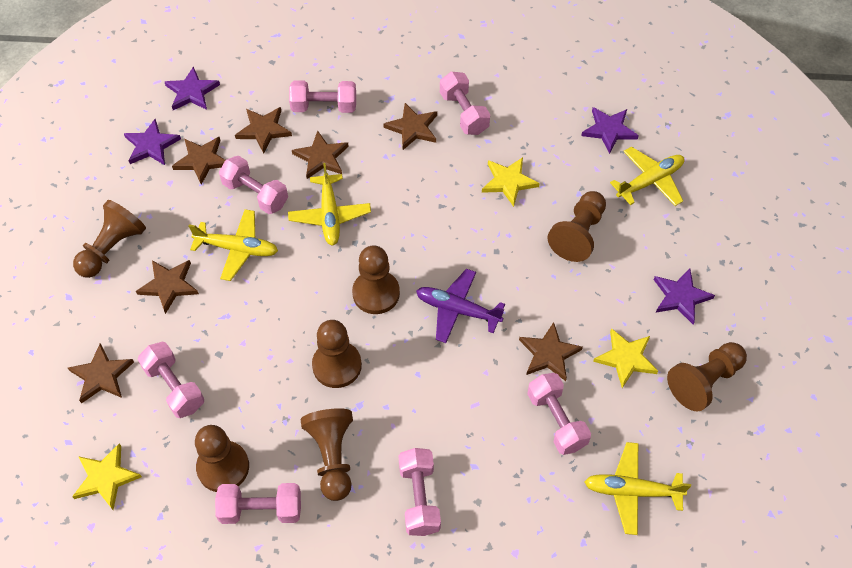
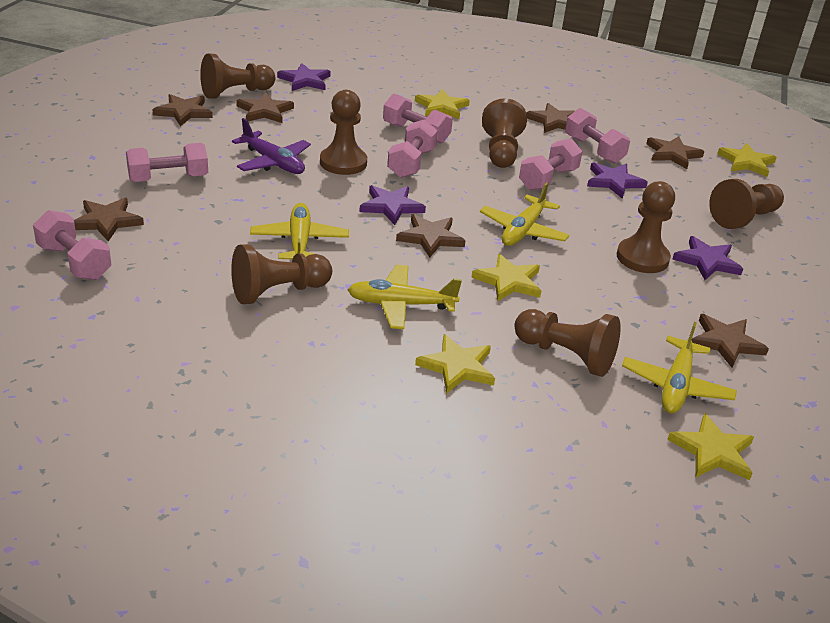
pink dumbbell: [138,342,204,418] [215,483,301,524] [219,156,288,214] [289,80,356,113] [399,448,441,536] [440,72,490,135] [527,373,591,455] = 7 -> [33,210,111,280] [126,143,208,182] [383,94,453,144] [387,119,438,178] [519,138,583,190] [565,108,630,164] = 6
yellow star: [72,443,142,510] [482,157,540,207] [593,328,658,388] = 3 -> [415,89,470,119] [415,334,495,394] [471,254,541,302] [667,413,754,480] [717,143,777,177] = 5

